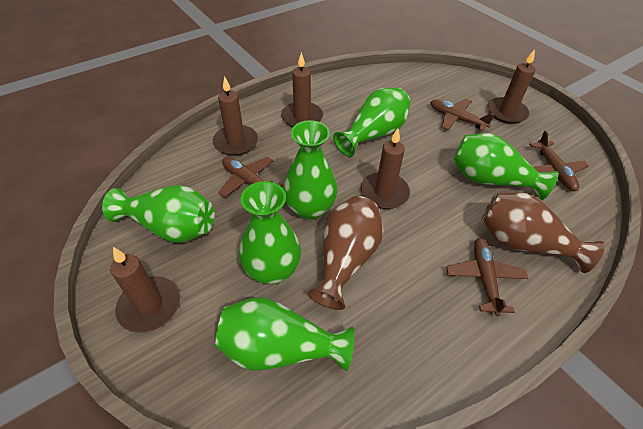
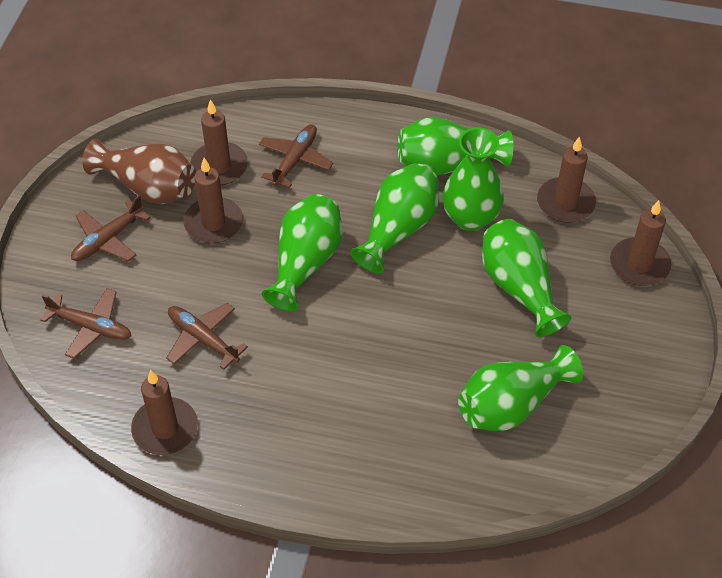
brown vase: [308,196,384,310] [482,192,605,273] = 2 -> [82,139,196,204] = 1

